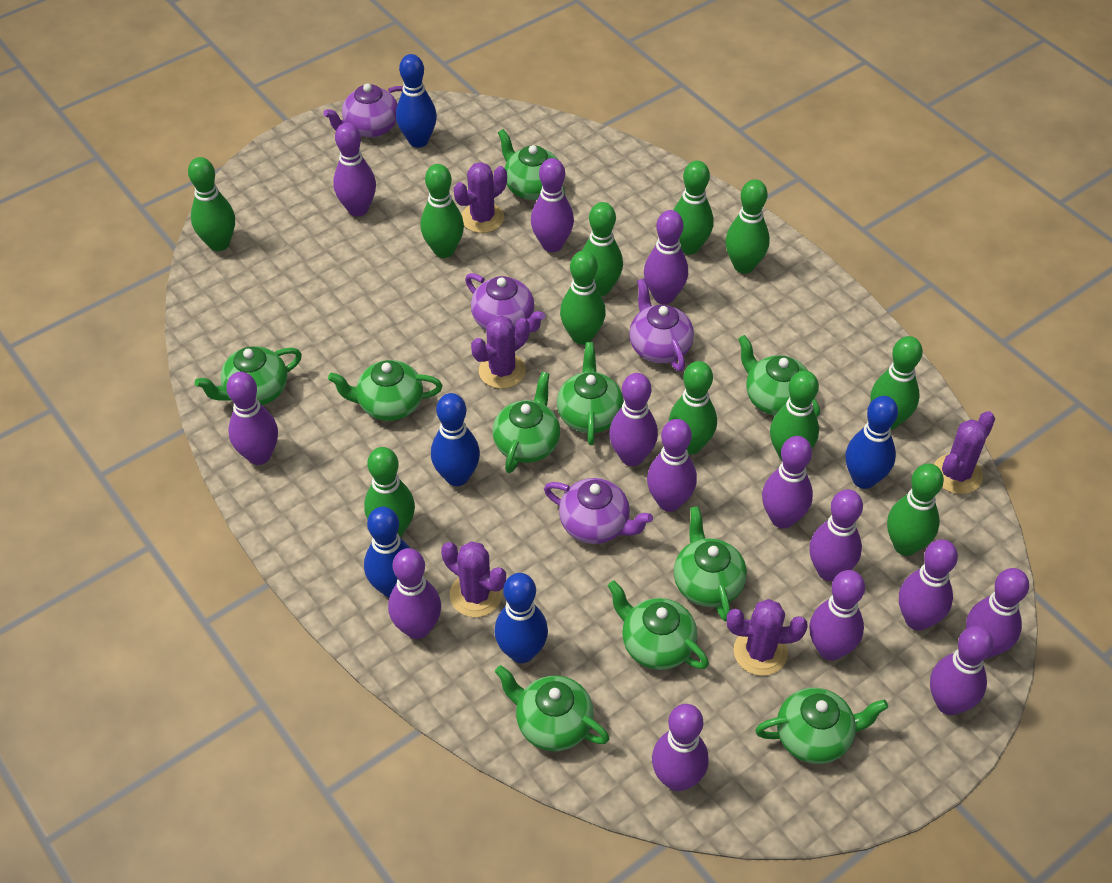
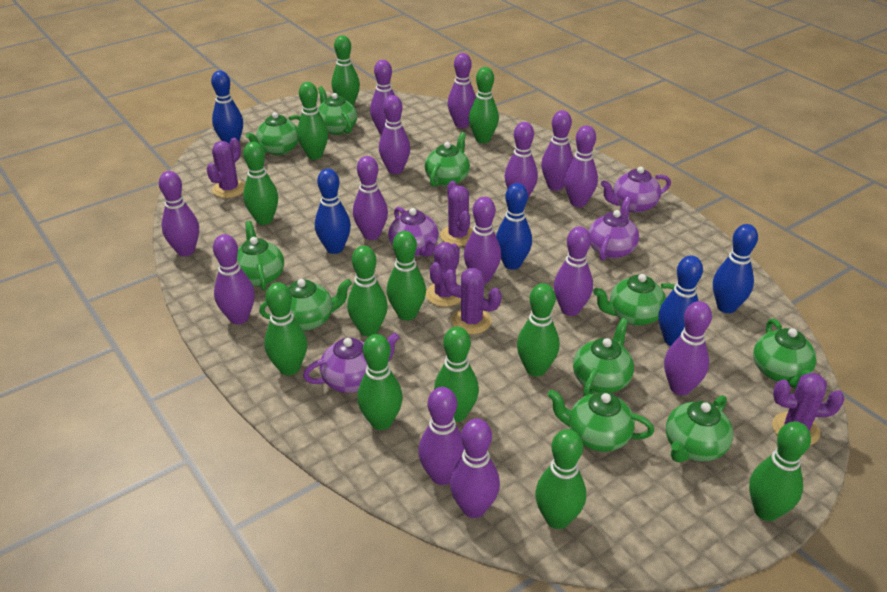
green bowling pin: [188,157,235,251] [364,447,415,537] [420,164,464,258] [560,251,606,345] [582,202,623,296] [669,361,717,454] [674,161,714,255] [725,179,770,273] [770,370,819,460] [870,336,923,430] [887,464,944,556] = 11 -> [243,142,278,225] [264,282,307,376] [297,82,328,160] [331,35,360,106] [347,246,388,336] [357,334,403,430] [387,231,426,321] [434,326,479,422] [469,67,499,143] [517,283,559,376] [535,429,586,529] [749,421,811,521] = 12

